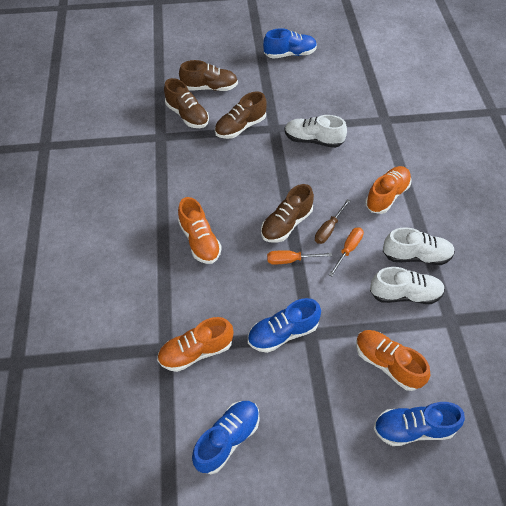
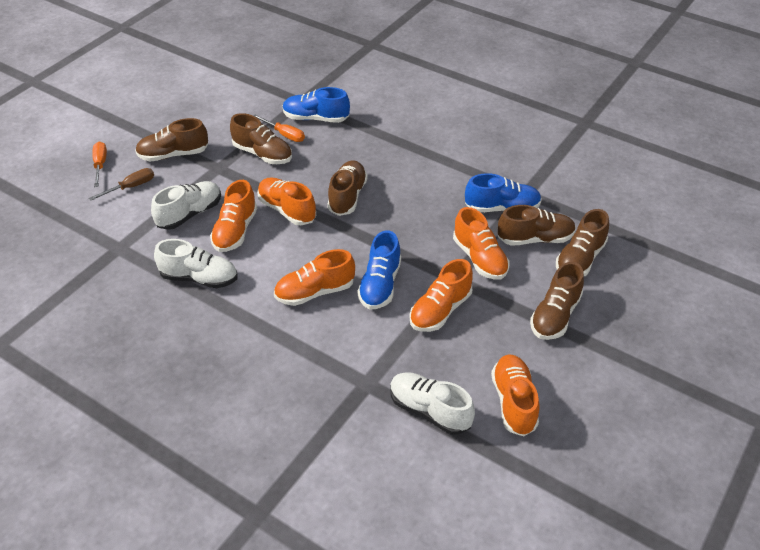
blue shoe: [192,401,260,474] [248,298,321,353] [263,28,317,59] [373,402,465,446] = 4 -> [283,87,350,123] [357,230,401,310] [465,173,542,212] = 3
brown shoe: [164,78,209,128] [179,60,238,91] [215,91,267,139] [261,184,314,243] = 4 -> [135,118,208,161] [230,113,292,164] [327,160,368,216] [498,205,576,246] [530,262,584,340] [556,209,609,276] = 6
orange shoe: [157,317,234,372] [178,197,222,264] [356,330,430,391] [365,166,411,214] = 4 -> [210,180,257,252] [257,177,316,225] [274,249,355,306] [409,259,473,332] [453,207,509,280] [491,354,540,436] = 6

